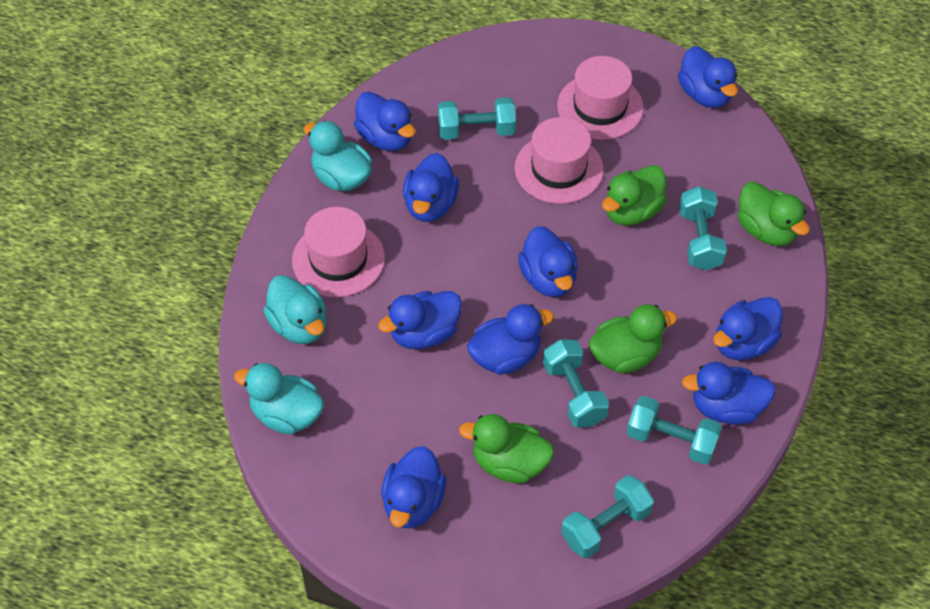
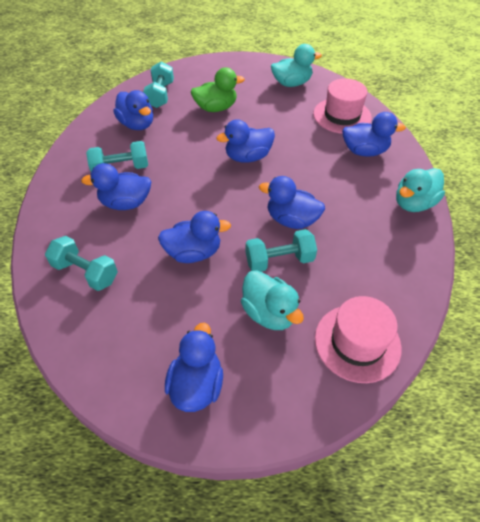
blue duck: [354,92,415,151] [378,291,462,349] [381,446,446,528] [403,153,459,222] [467,304,554,375] [518,226,578,297] [678,46,738,108] [682,362,776,425] [713,297,783,360] = 9 -> [81,163,151,210] [114,90,153,130] [158,211,231,263] [165,323,223,412] [216,119,275,163] [259,176,325,229] [342,112,406,157] = 7
green duck: [459,414,554,483] [589,304,677,373] [602,165,667,226] [738,182,810,246] = 4 -> [191,67,245,112] = 1
pink hat: [292,207,385,297] [515,117,604,204] [557,56,644,140] = 3 -> [313,79,372,134] [315,296,402,383] = 2
turquoise dumbbell: [438,97,516,140] [543,339,609,427] [561,475,654,558] [627,396,722,465] [679,186,727,270] = 5 -> [45,236,118,291] [86,141,148,172] [143,61,174,108] [246,229,317,272] = 4

